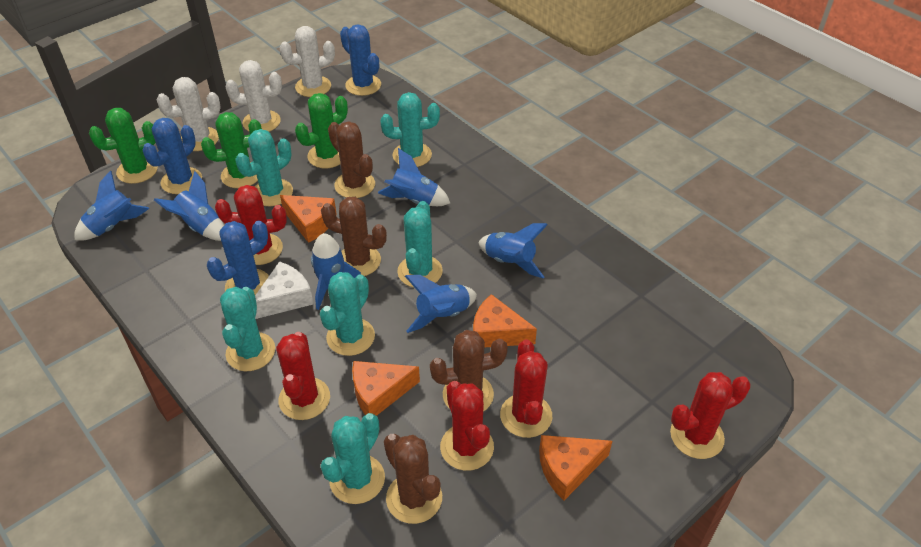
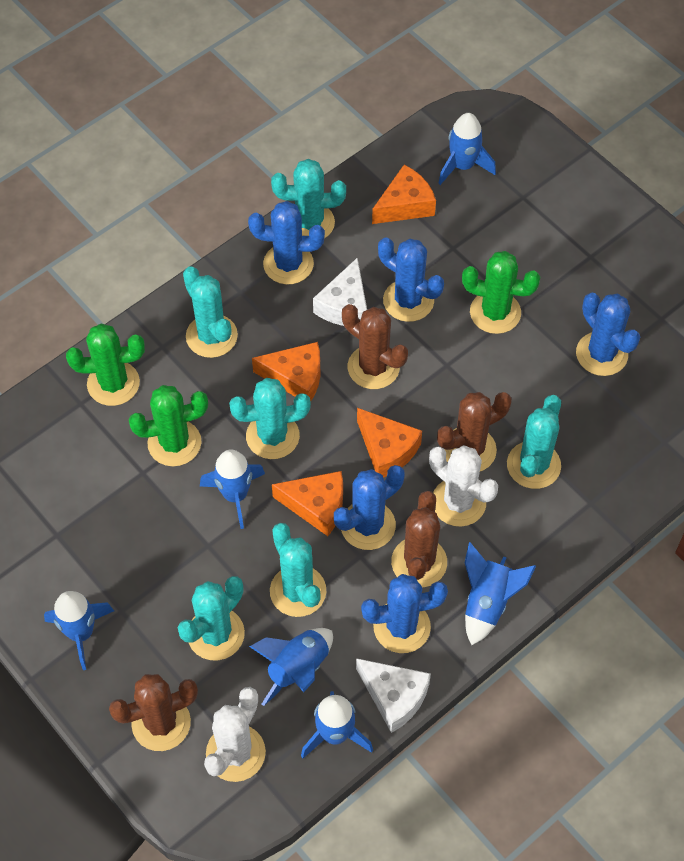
blue cactus: [142,118,202,194] [207,220,269,295] [340,24,381,96] = 3 -> [248,201,325,284] [334,465,404,550] [361,574,448,653] [378,237,444,322] [576,293,640,376] = 5
red cactus: [215,185,287,265] [276,332,330,420] [440,381,494,471] [500,340,552,438] [670,372,750,459] = 5 -> none = 0
white cactus: [157,77,221,151] [225,60,282,132] [280,26,335,97] = 3 -> [204,687,266,782] [429,445,498,527] = 2
white cheese: [255,261,313,319] = 1 -> [313,257,367,326] [356,658,431,733] = 2

